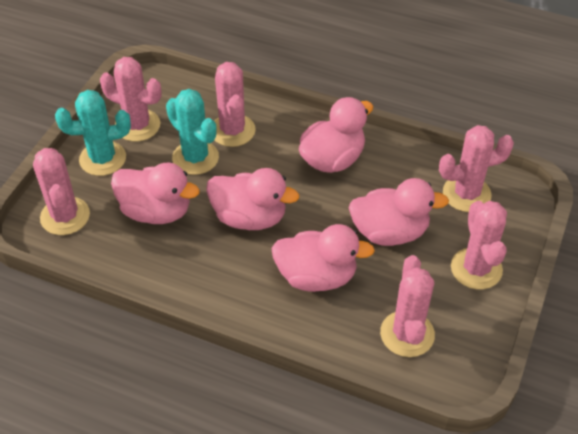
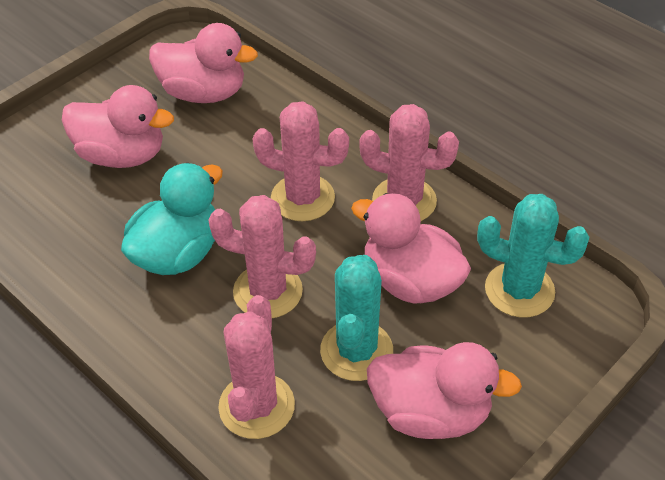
pink cactus: [33,148,90,235] [100,57,162,142] [215,62,256,147] [380,255,435,357] [439,125,514,212] [451,201,507,289] = 6 -> [209,195,316,318] [218,295,295,439] [252,101,349,221] [359,104,459,221] = 4
pink duck: [111,162,200,224] [206,168,299,230] [271,224,375,292] [299,97,373,173] [349,178,449,246] = 5 -> [62,85,174,168] [149,23,258,103] [351,193,471,304] [367,342,522,439] = 4
turquoise duck: none = 0 -> [121,163,223,275] = 1

